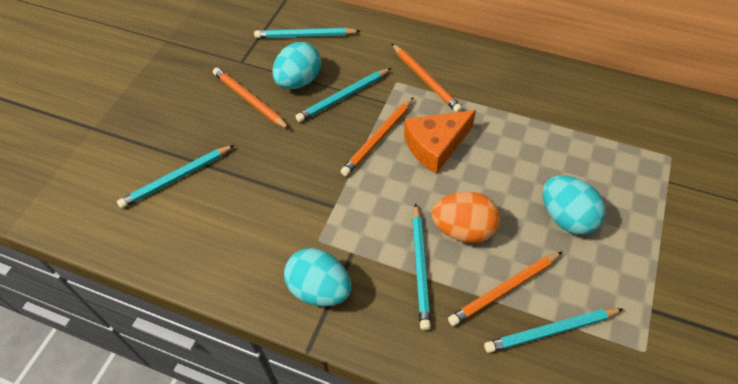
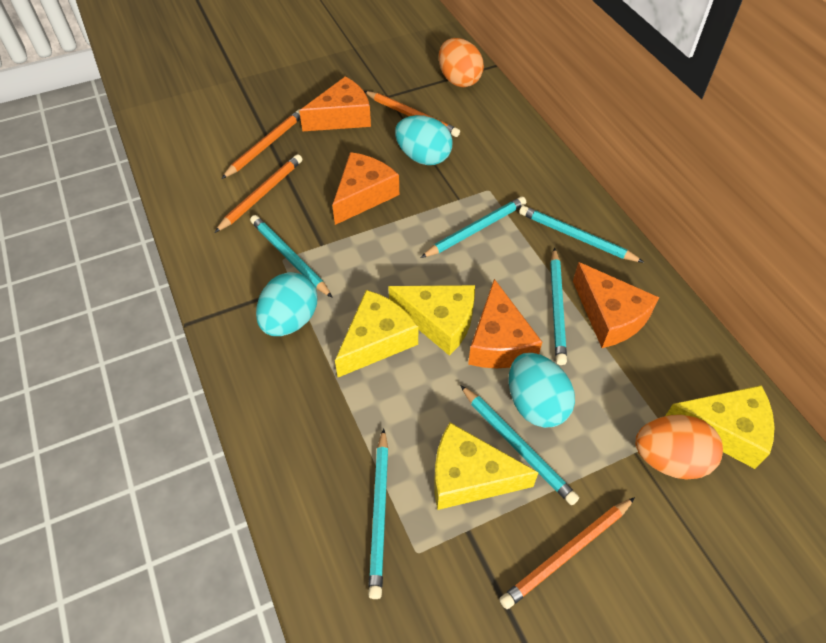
orange cheese: [404,110,476,174] = 1 -> [299,76,371,131] [332,152,399,225] [468,279,542,368] [573,262,659,348] = 4
orange egg: [432,192,500,243] = 1 -> [439,38,484,87] [635,415,723,480] = 2
turquoise pencil: [117,145,234,208] [254,28,360,38] [296,68,391,122] [412,203,431,330] [484,308,623,353] = 5 -> [250,215,333,298] [368,428,389,599] [420,196,526,258] [460,385,579,505] [519,206,644,263] [550,248,567,365] = 6
yellow cheese: none = 0 -> [335,290,418,377] [388,285,475,356] [434,422,539,510] [665,385,775,469] = 4

